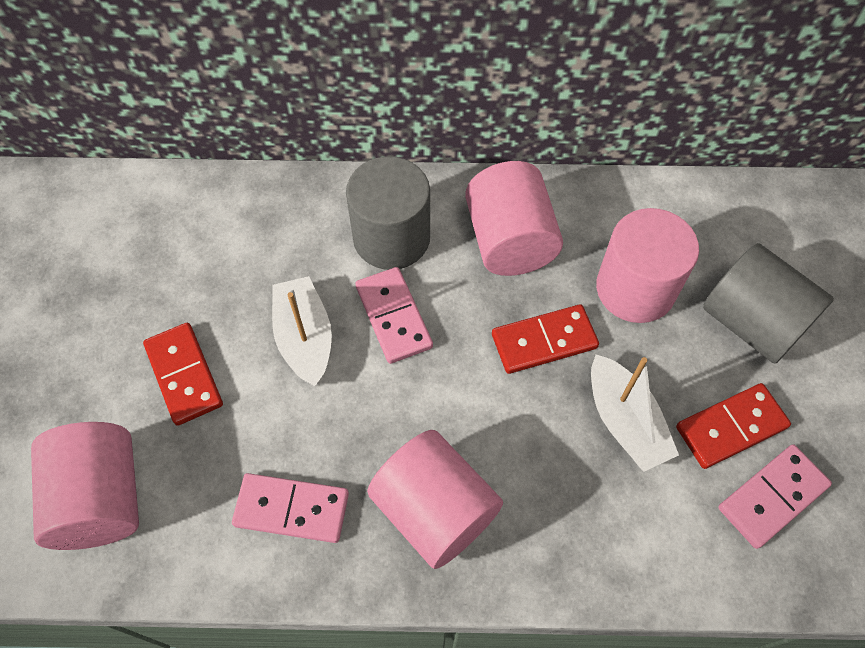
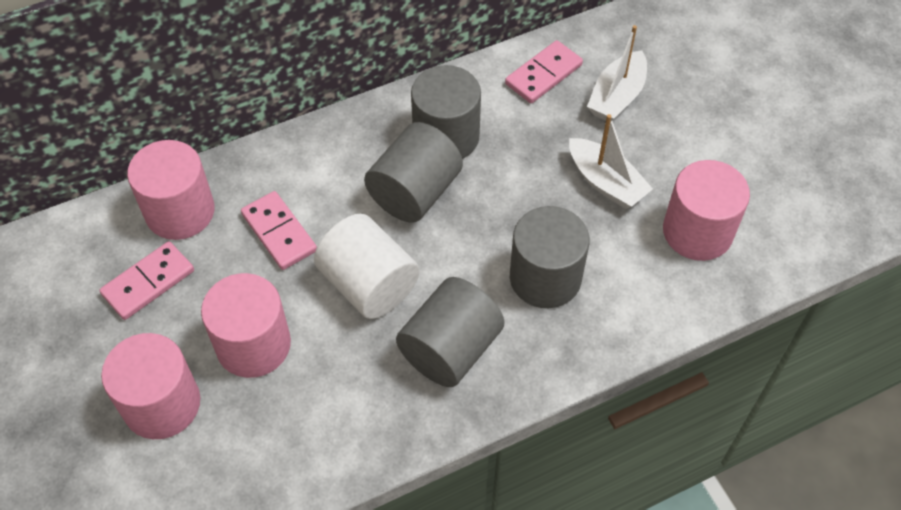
grey cylinder: [346,156,430,270] [703,243,834,364] = 2 -> [364,122,463,223] [396,277,505,387] [411,65,481,159] [510,206,589,308] = 4
red domino: [143,323,223,426] [492,304,599,374] [676,383,791,469] = 3 -> none = 0
white cylinder: none = 0 -> [314,214,419,319] = 1

